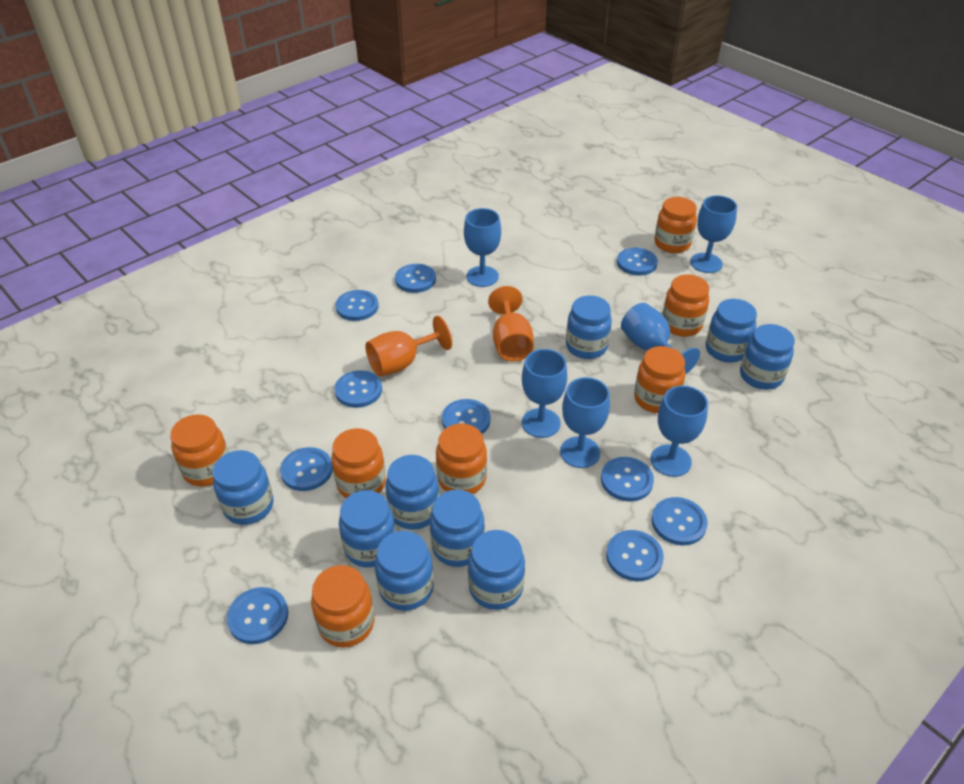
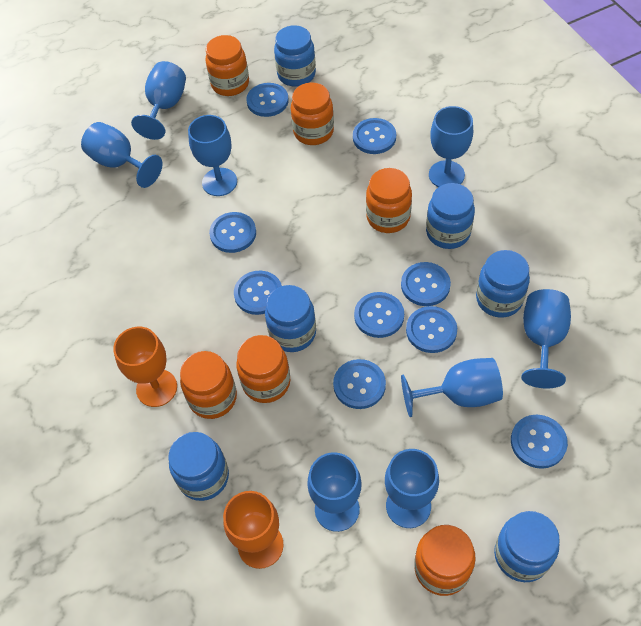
blue button: [227,587,288,644] [280,447,333,491] [334,370,382,408] [336,290,379,321] [395,264,436,293] [442,399,490,434] [601,457,654,502] [606,530,664,581] [617,248,658,276] [652,497,707,545] = 10 -> [209,212,256,253] [234,271,282,315] [246,83,289,117] [333,359,386,409] [353,118,396,154] [354,292,404,338] [401,262,451,306] [406,306,457,353] [511,415,568,469] = 9
blue goblet: [464,208,501,287] [522,349,567,438] [560,377,610,468] [621,303,700,375] [651,385,708,477] [690,195,737,273] = 6 -> [81,122,163,188] [131,61,186,140] [188,115,237,196] [307,452,362,532] [385,449,439,528] [401,358,503,417] [429,106,473,187] [521,289,571,389] = 8
blue jar: [212,450,274,525] [339,490,396,568] [375,531,434,611] [386,455,439,530] [430,490,485,567] [468,530,525,610] [566,295,612,359] [706,299,757,363] [740,324,795,390] = 9 -> [169,432,229,501] [265,285,316,352] [274,25,316,87] [426,183,475,249] [476,250,530,318] [494,511,560,582] = 6
orange jar: [170,414,229,487] [311,565,375,648] [331,428,386,498] [436,424,487,494] [634,346,685,413] [655,197,697,253] [663,275,709,337] = 7 -> [180,351,237,419] [205,35,249,96] [236,335,290,403] [291,82,334,145] [366,168,412,233] [414,525,475,596] = 6

